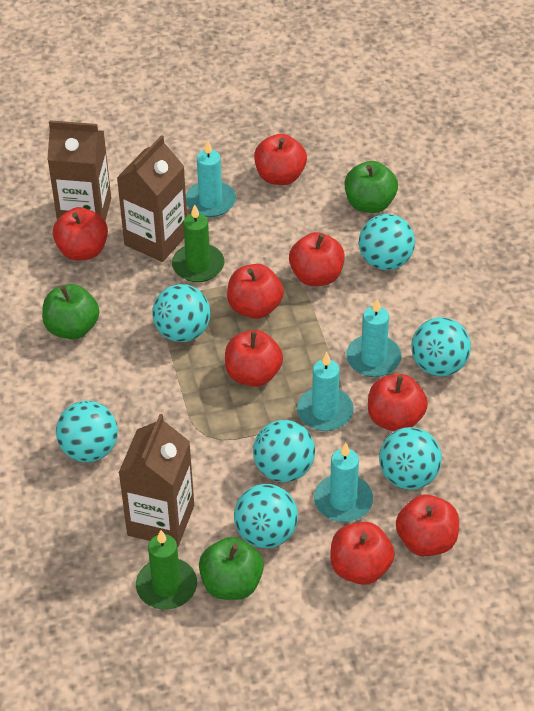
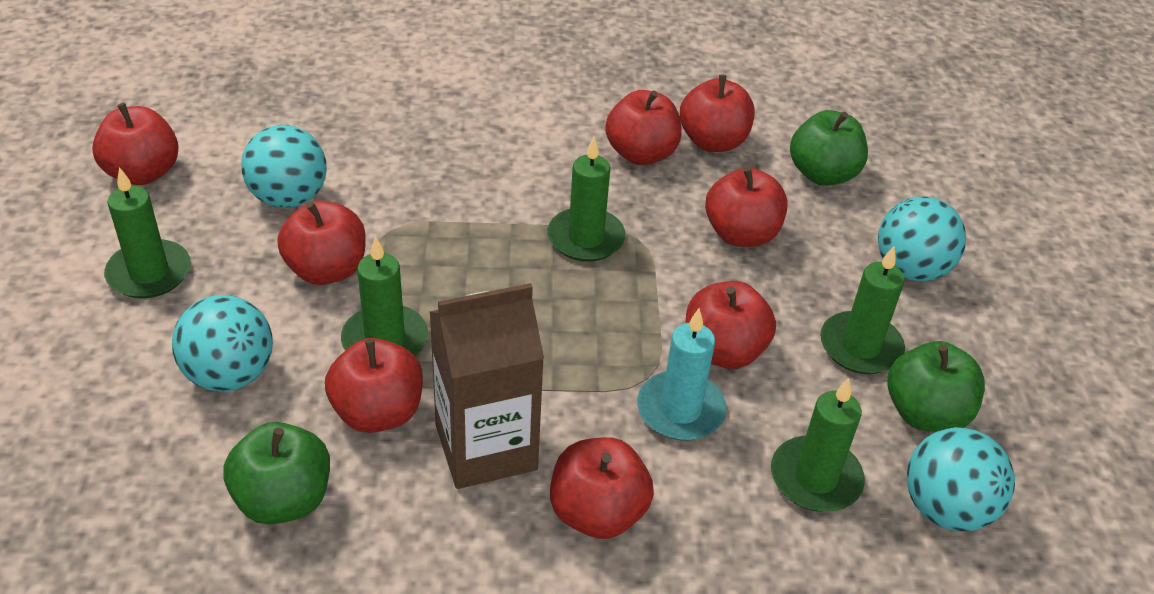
brown carton: [47,120,111,221] [117,135,187,262] [119,414,194,547] = 3 -> [429,283,544,489] = 1
green candle: [136,530,197,610] [172,204,224,282] = 2 -> [104,167,191,298] [341,236,428,356] [548,137,625,262] [771,378,865,512] [820,246,905,374] = 5
turquoise ball: [56,401,118,462] [152,284,211,342] [234,484,298,548] [253,420,315,482] [359,214,415,270] [379,427,442,490] [411,317,471,376] = 7 -> [172,295,273,392] [241,125,327,208] [878,196,966,281] [907,427,1015,531] = 4
turquoise candle: [186,140,236,217] [297,352,354,431] [314,443,373,522] [346,298,402,377] = 4 -> [637,308,727,441] = 1

